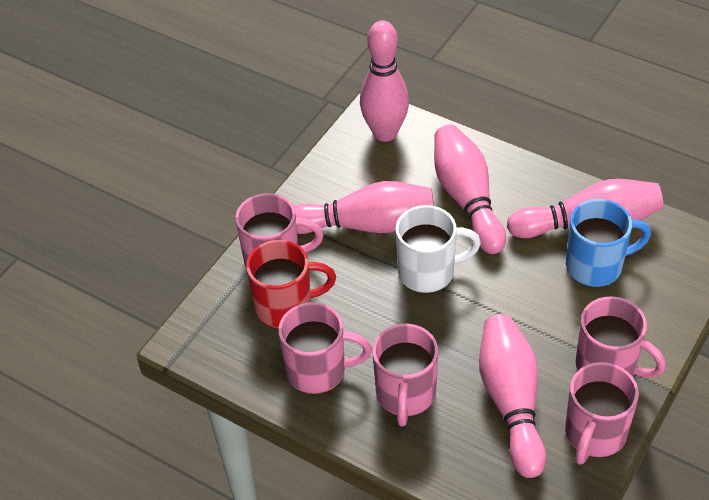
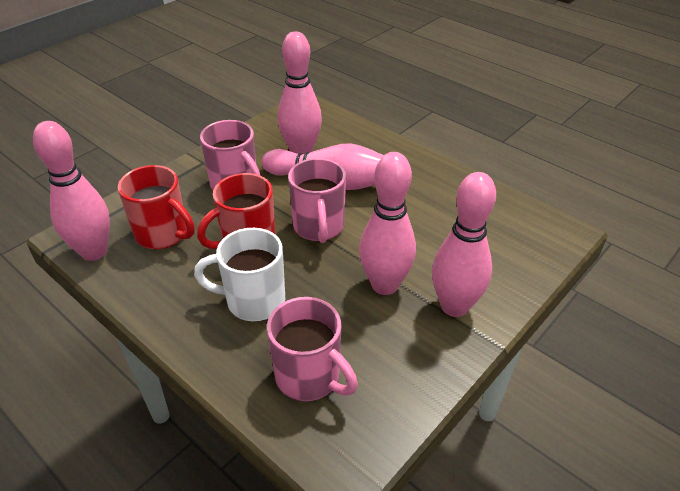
blue mug: [566,199,651,287] = 1 -> none = 0
pink mug: [235,193,323,266] [278,302,372,394] [372,324,439,427] [565,362,639,465] [576,296,666,378] = 5 -> [200,120,260,190] [267,297,358,401] [288,158,346,243] = 3
red mug: [246,240,336,328] = 1 -> [118,165,195,249] [197,173,276,249] = 2

